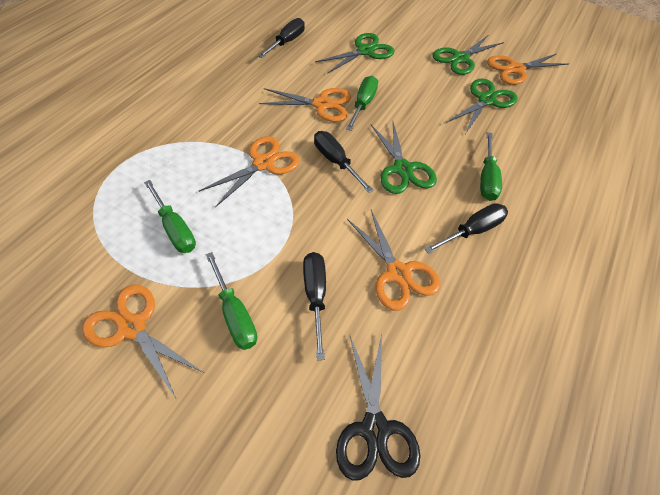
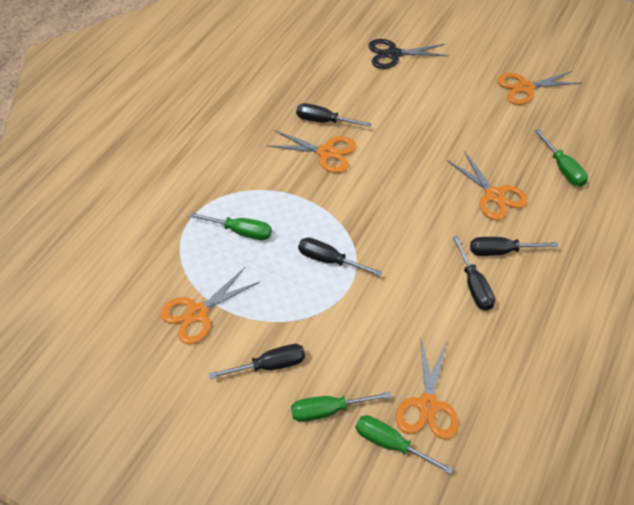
black screwdriver: [258,18,305,58] [303,252,326,360] [314,131,374,193] [424,203,508,254] = 4 -> [209,344,305,379] [296,103,372,127] [298,238,382,276] [452,236,495,311] [470,237,559,256] = 5
green scissors: [315,33,395,74] [371,122,437,194] [432,35,504,75] [446,78,518,133] = 4 -> none = 0

